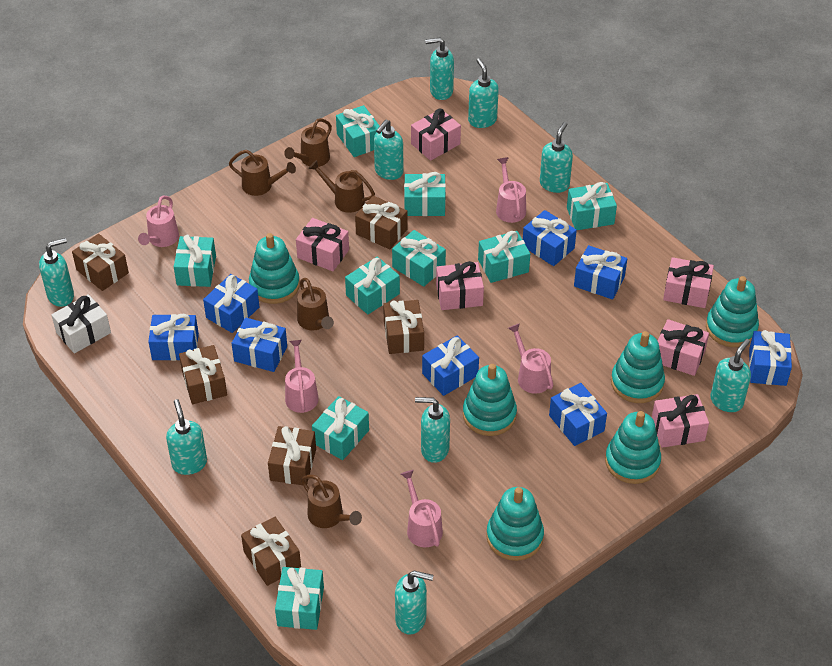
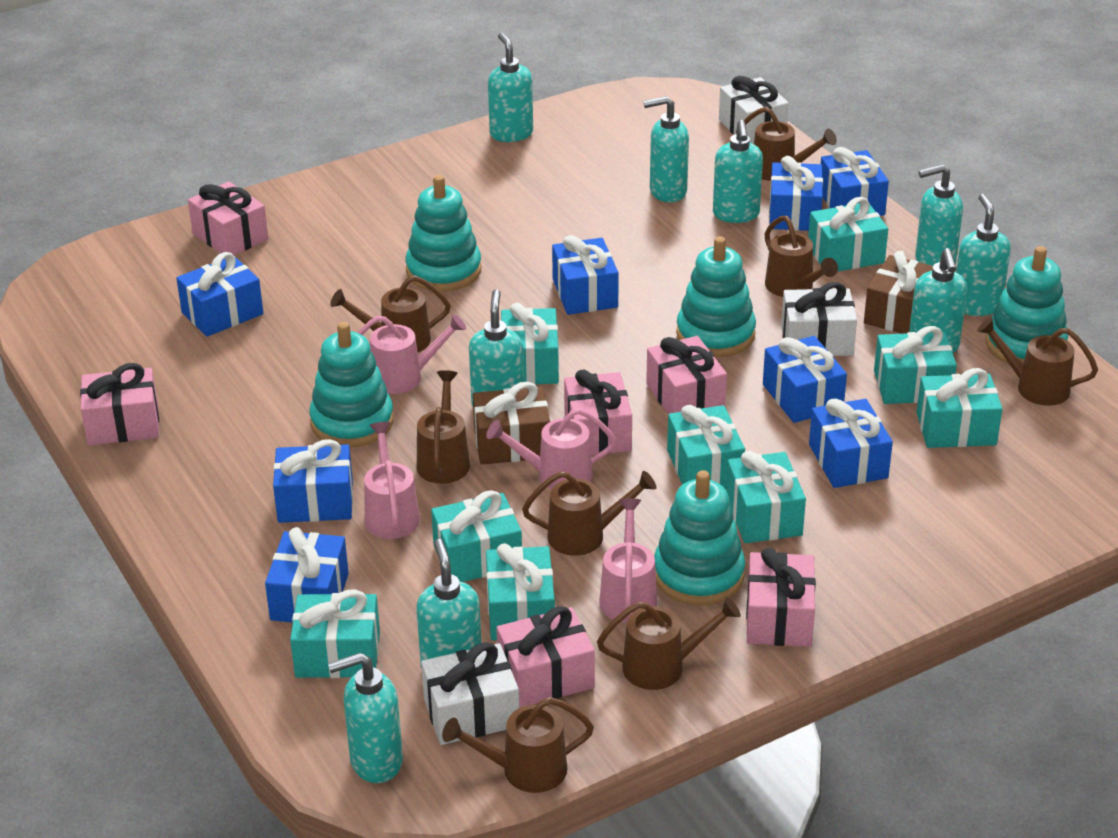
brown gift: [72,234,129,291] [179,345,227,404] [241,517,301,586] [268,426,316,485] [355,196,408,250] [383,300,424,354] = 6 -> [473,382,550,465] [864,251,933,334] = 2
brown watering can: [229,150,296,196] [284,118,332,167] [297,278,334,330] [301,475,362,528] [309,160,375,213] = 5 -> [330,275,451,352] [417,370,470,484] [442,697,594,793] [522,471,656,556] [597,597,741,690] [736,107,837,181] [764,216,838,297] [977,317,1098,406] = 8
pink watering can: [138,196,179,247] [285,340,319,413] [401,470,443,547] [496,157,526,223] [508,323,553,394] = 5 -> [357,314,466,394] [364,422,420,539] [486,408,616,489] [599,498,657,623] = 4
turquoise stacking toy: [249,233,300,304] [463,364,517,436] [486,487,544,561] [605,411,661,484] [611,331,665,403] [706,276,759,347] = 6 -> [309,322,394,447] [405,175,481,292] [654,470,745,605] [676,236,756,357] [985,246,1068,364] = 5
white gift: [51,294,111,354] = 1 -> [421,642,519,745] [719,76,789,144] [781,282,857,356] = 3

